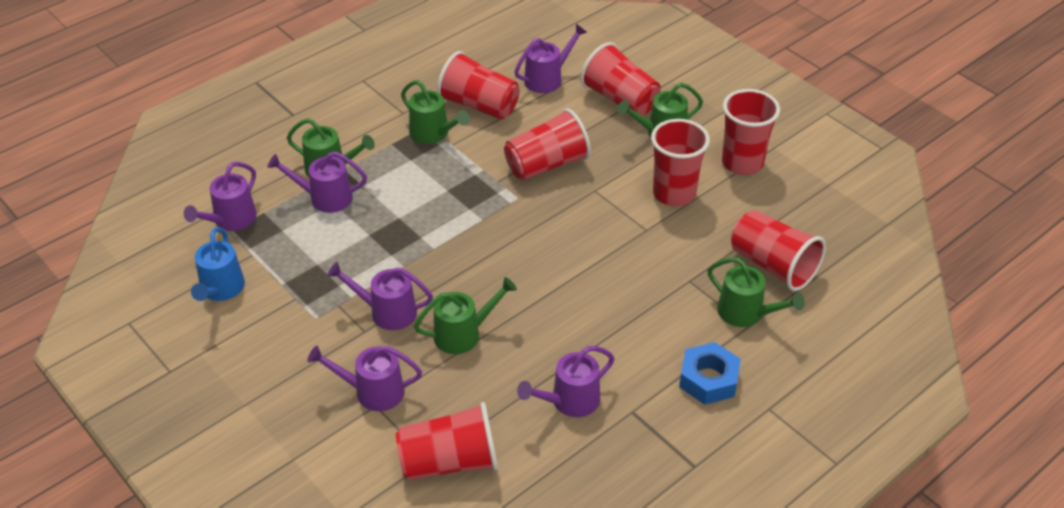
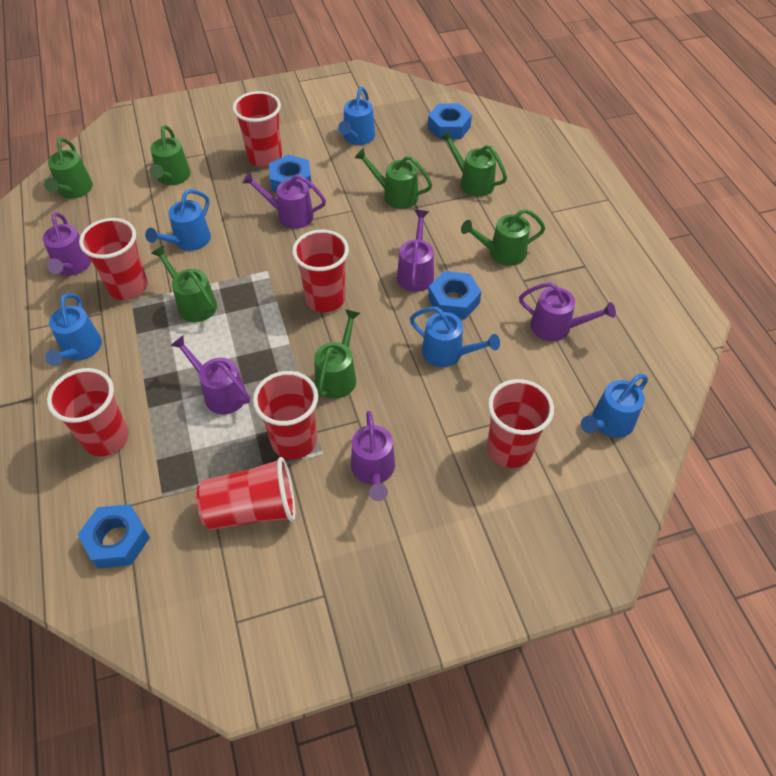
blue nut: [679,342,741,405] = 1 -> [78,504,150,568] [269,155,311,193] [428,103,472,139] [428,271,481,319] = 4
blue watering can: [191,227,245,301] = 1 -> [45,293,102,366] [145,189,211,251] [338,87,375,145] [410,307,500,367] [581,374,648,438] = 5
green watering can: [287,118,375,177] [401,80,470,144] [414,277,517,354] [618,83,703,137] [708,258,805,327] = 5 -> [44,138,93,199] [150,125,191,185] [151,245,217,322] [314,309,360,398] [355,148,432,209] [440,130,507,197] [461,209,545,266] = 7

